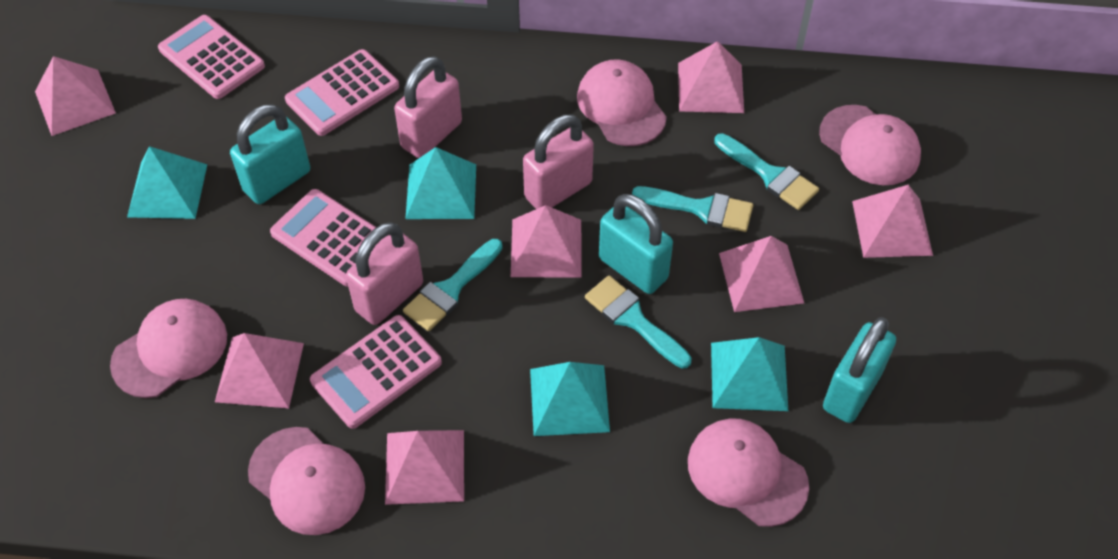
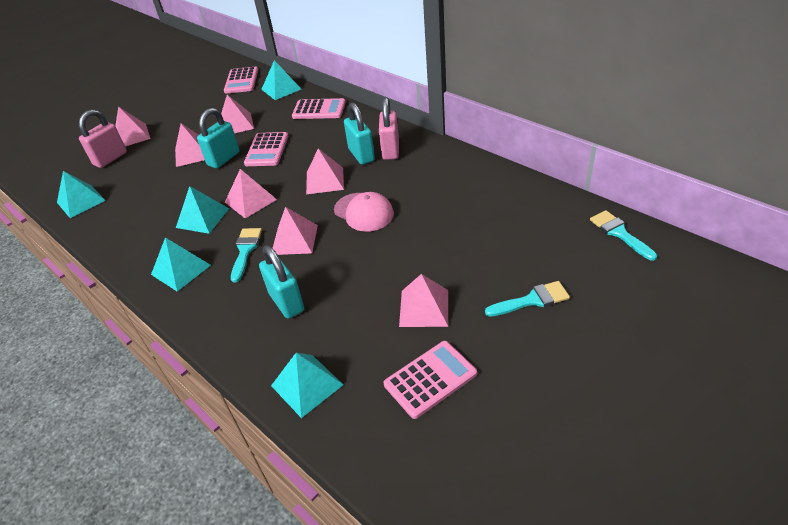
pink cap: [110,299,227,398] [248,427,365,535] [577,59,667,146] [688,418,809,527] [819,105,921,185] = 5 -> [334,192,394,232] = 1
pink padlock: [346,222,423,325] [394,56,462,158] [523,115,594,209] = 3 -> [79,110,127,168] [379,97,399,160] = 2
turquoise brush: [403,239,503,331] [585,275,691,369] [632,186,753,232] [714,133,819,210] = 4 -> [231,228,262,283] [485,281,570,317] [590,210,657,261] = 3
turquoise pyramid: [127,146,207,219] [405,147,476,219] [530,362,610,436] [711,337,788,411] = 4 -> [57,171,106,218] [151,237,211,292] [176,186,229,234] [261,60,301,100] [271,353,343,418] = 5

